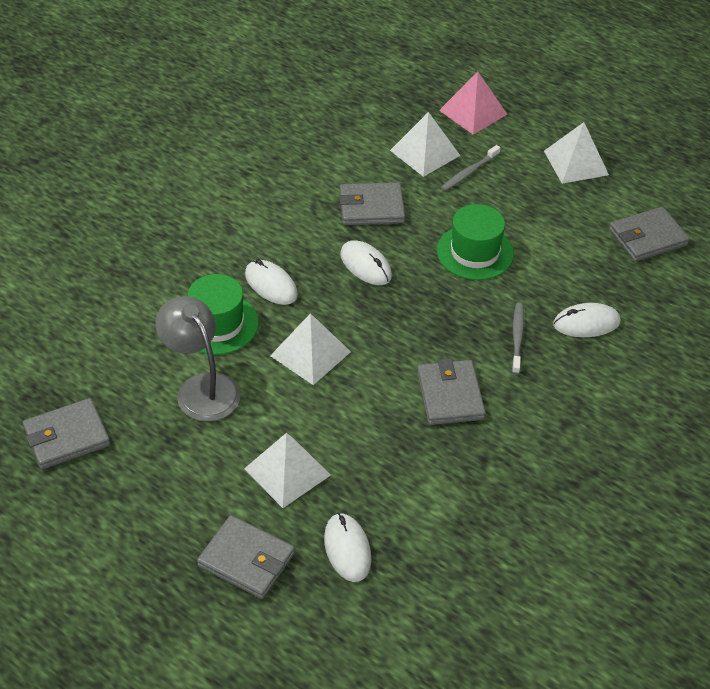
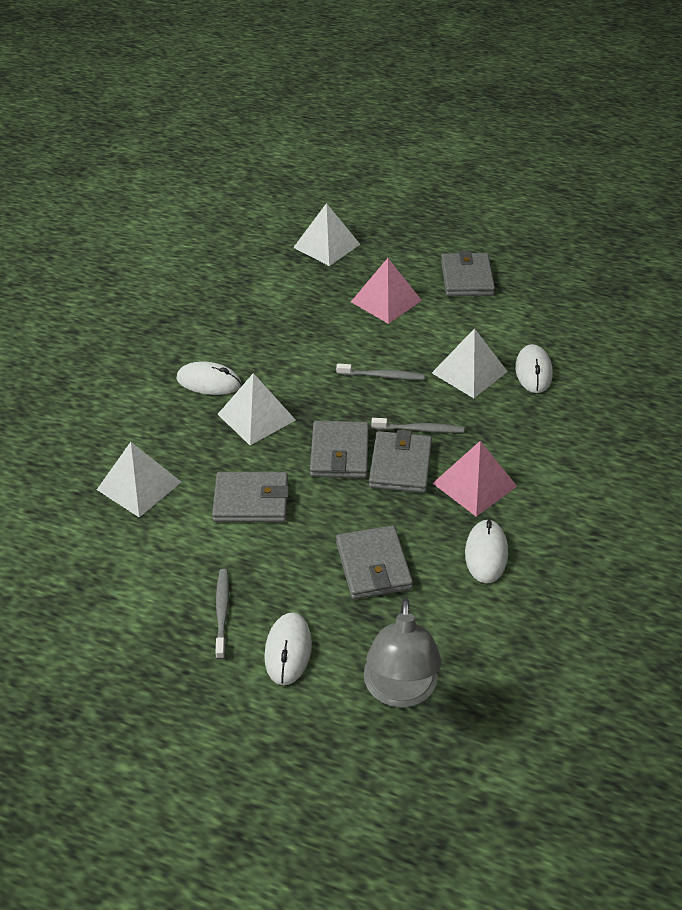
green hat: [188,274,259,355] [437,204,514,280] = 2 -> none = 0
grey toothbrush: [441,145,501,191] [512,303,524,374] = 2 -> [215,569,229,660] [336,363,425,380] [371,418,464,433] = 3
pink pyramid: [439,72,507,135] = 1 -> [351,258,422,324] [433,441,517,517] = 2

